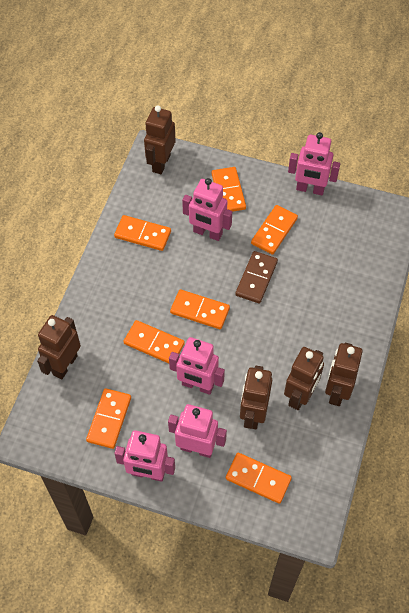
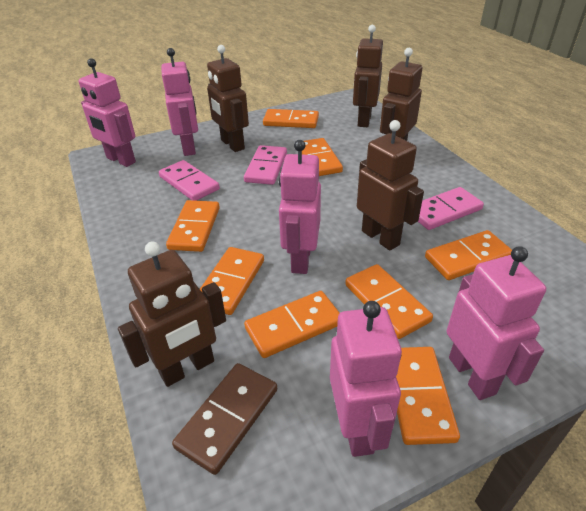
orange domino: [86,388,131,449] [114,215,171,251] [123,320,185,364] [170,289,230,329] [212,167,246,212] [226,453,292,504] [251,205,298,255] = 7 -> [166,200,220,252] [200,247,264,315] [244,291,340,358] [263,109,319,128] [302,138,343,176] [345,264,433,339] [396,347,460,445] [425,230,512,280] = 8
pink domino: none = 0 -> [159,160,220,201] [244,145,287,185] [418,187,484,230] = 3

